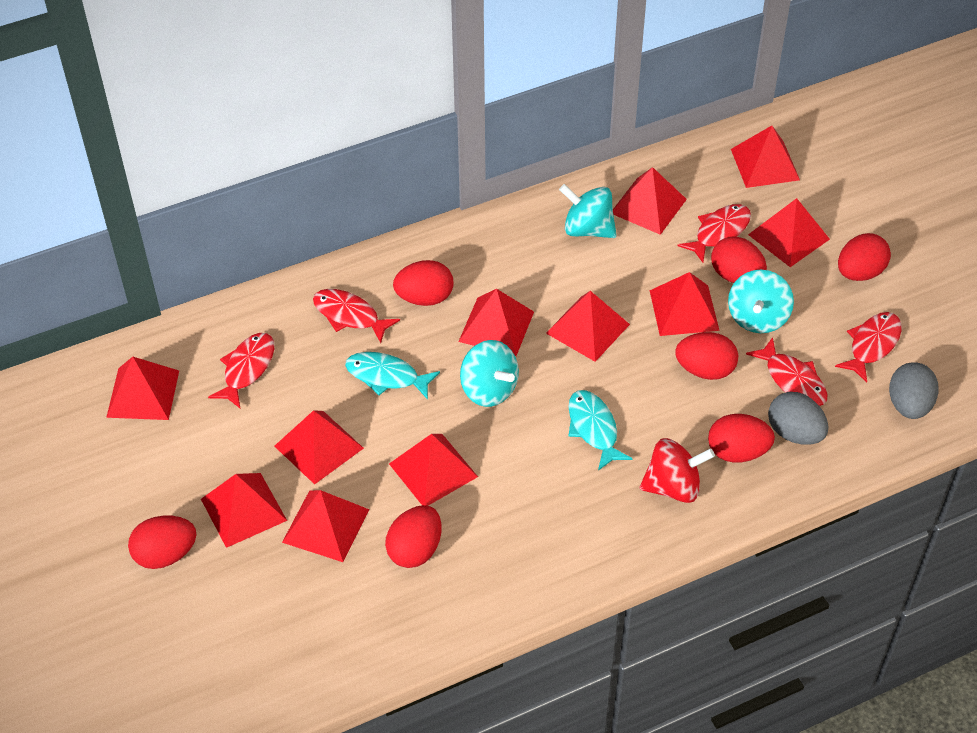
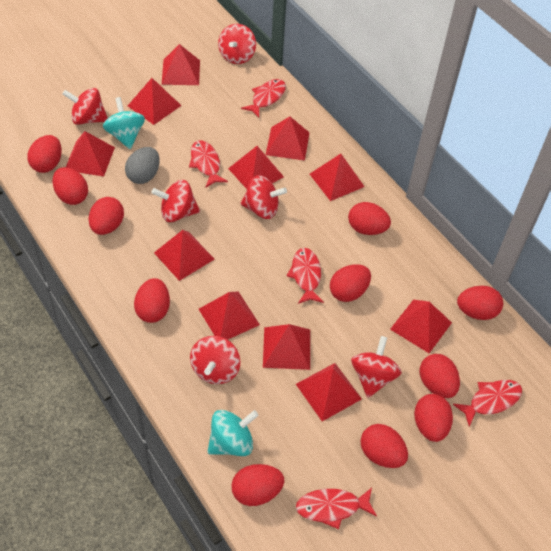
grey egg: [768,392,828,445] [889,362,939,419] = 2 -> [125,147,160,184] = 1
red egg: [128,516,197,569] [385,505,442,568] [393,260,454,306] [675,332,738,380] [708,414,775,463] [711,236,767,283] [838,233,891,281] = 7 -> [27,135,62,173] [53,167,88,205] [89,197,124,235] [134,278,170,323] [231,464,284,506] [330,264,371,302] [348,202,391,235] [361,424,408,468] [414,394,453,442] [420,354,460,398] [457,286,503,320] = 11
red spinning top: [640,438,715,503] = 1 -> [62,88,108,125] [151,180,200,222] [190,336,240,384] [218,24,256,64] [240,175,287,219] [351,336,402,398] = 6
turquoise fish: [345,352,440,400] [568,390,633,471] = 2 -> none = 0
turquoise spinning top: [460,340,519,407] [559,184,617,238] [728,270,794,333] = 3 -> [103,97,145,149] [207,410,259,456] = 2

